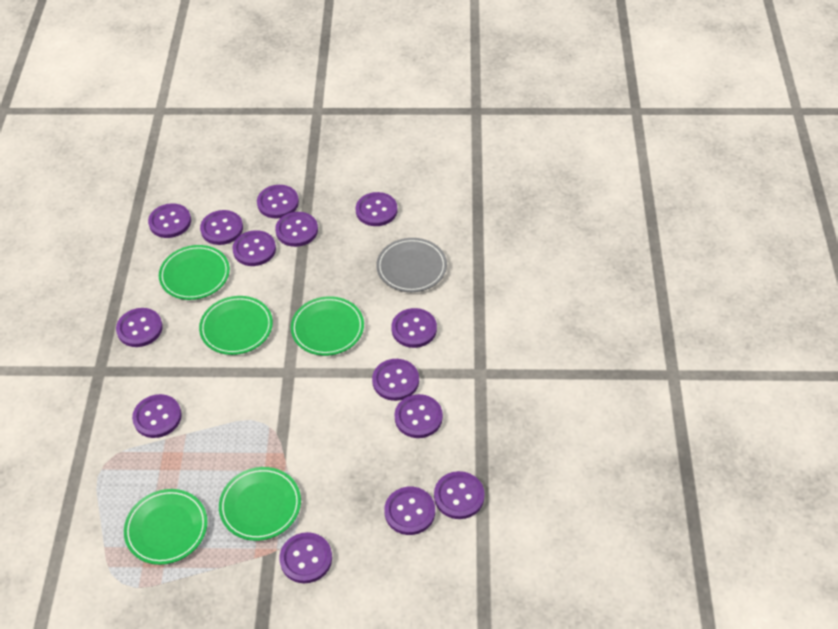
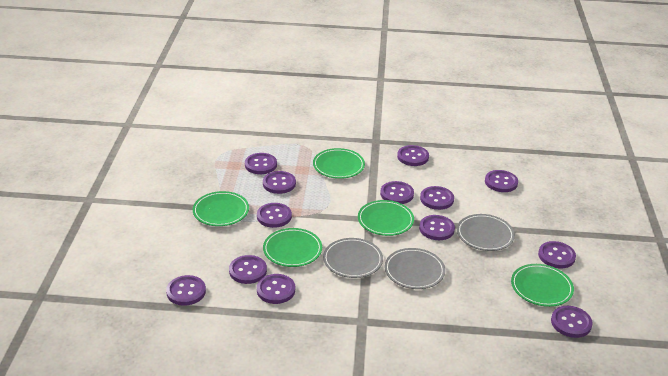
grey plate: [376,238,447,292] = 1 -> [323,238,383,278] [384,248,445,289] [457,214,515,251] = 3
purple button: [116,308,163,347] [132,394,182,438] [148,203,191,238] [200,210,243,245] [232,230,276,266] [257,185,299,219] [275,212,318,247] [279,532,332,583] [356,192,397,226] [372,359,419,401] [384,487,435,535] [391,308,437,348] [395,394,443,438] [434,471,485,519] = 14 -> [166,275,206,306] [229,255,267,284] [245,153,277,174] [257,203,292,228] [257,274,295,304] [263,171,296,194] [380,181,414,204] [397,145,429,166] [419,215,455,240] [420,186,454,210] [485,170,518,192] [538,241,576,269] [551,306,593,338] = 13

